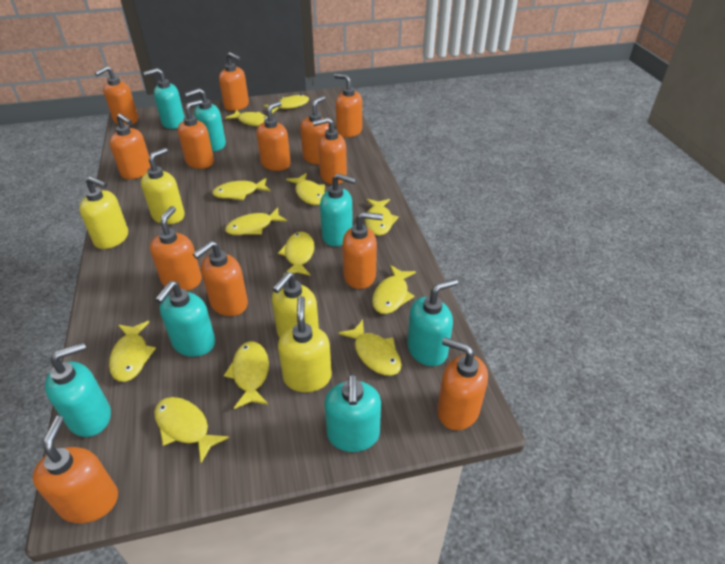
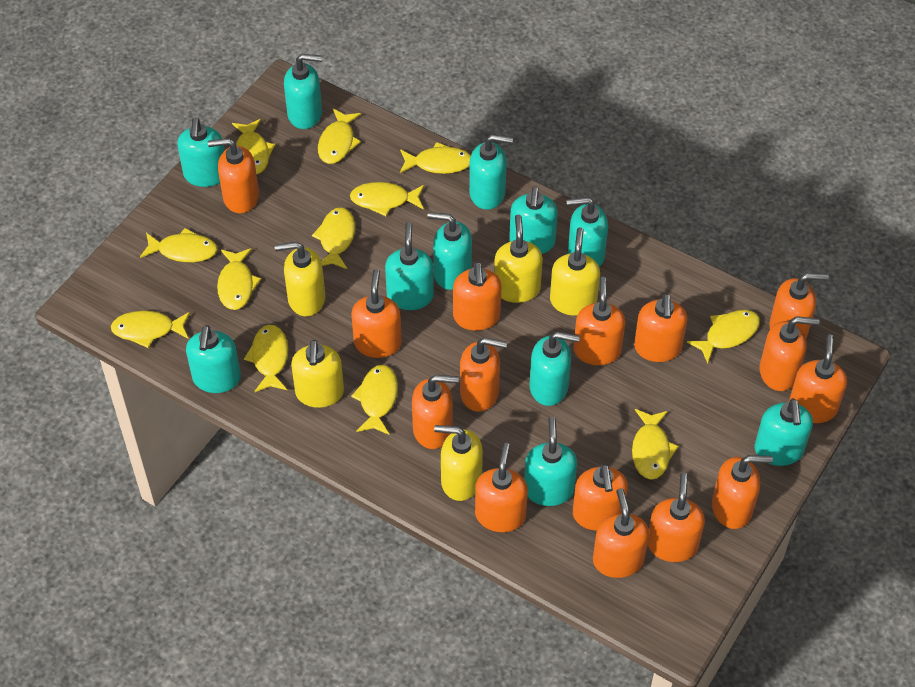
orange soap dispenser: [32,416,118,523] [95,66,138,125] [110,114,151,179] [150,206,202,291] [178,100,214,169] [193,241,248,316] [219,52,249,111] [257,101,291,171] [300,96,329,165] [312,117,347,184] [334,74,362,138] [342,212,383,289] [437,337,488,430] = 13 -> [208,138,259,213] [351,269,402,358] [412,375,459,449] [453,262,502,331] [460,337,507,412] [475,443,528,532] [573,277,626,365] [573,464,628,531] [593,488,649,578] [634,294,687,362] [648,473,705,562] [712,455,773,529] [760,316,820,391] [769,273,829,339] [789,334,847,423] = 15
turquoise soap dispenser: [45,342,111,437] [144,68,184,129] [155,281,215,357] [185,88,226,152] [320,173,356,246] [324,374,381,452] [407,279,458,366] = 7 -> [177,118,225,187] [186,325,241,393] [284,54,323,129] [385,222,434,310] [427,212,472,290] [469,134,513,210] [509,186,558,254] [524,417,577,506] [530,332,580,406] [566,197,608,267] [755,398,813,466] = 11
yellow soap dispenser: [79,176,128,249] [141,148,185,224] [272,272,319,338] [278,296,332,392] = 4 -> [274,241,325,316] [291,340,344,408] [434,425,483,501] [494,215,543,303] [550,227,600,316] = 5

